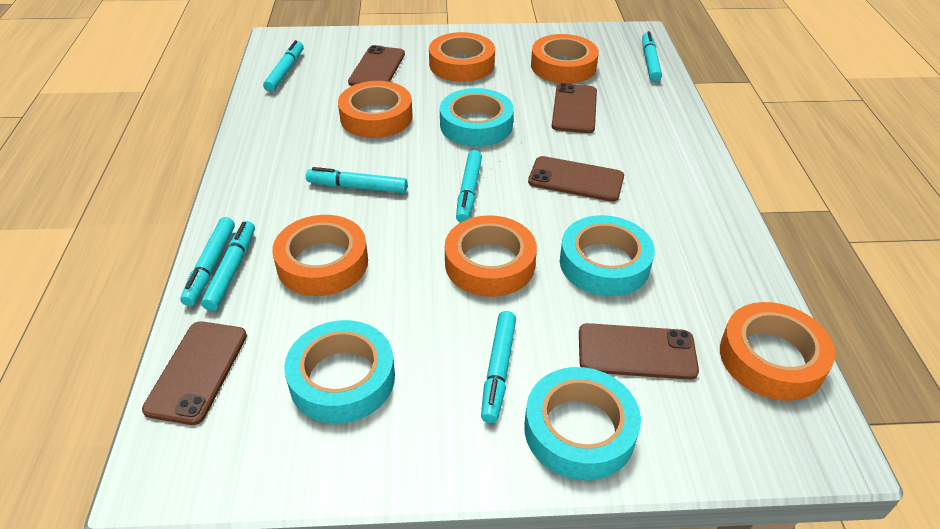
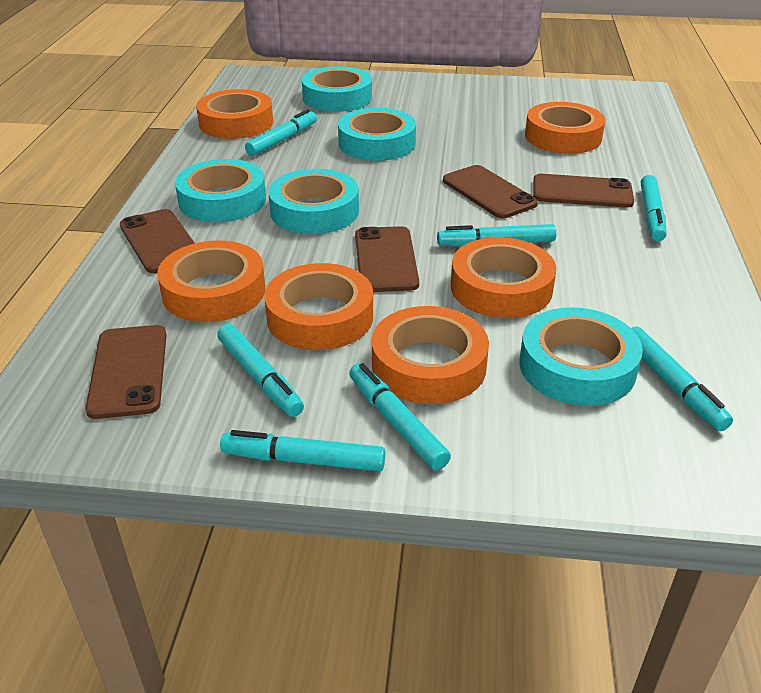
turquoise tape: [284,320,395,424] [440,88,514,147] [524,367,641,481] [560,215,655,296] = 4 -> [175,159,266,222] [268,169,359,234] [302,66,372,112] [338,108,416,161] [520,307,643,406] = 5

